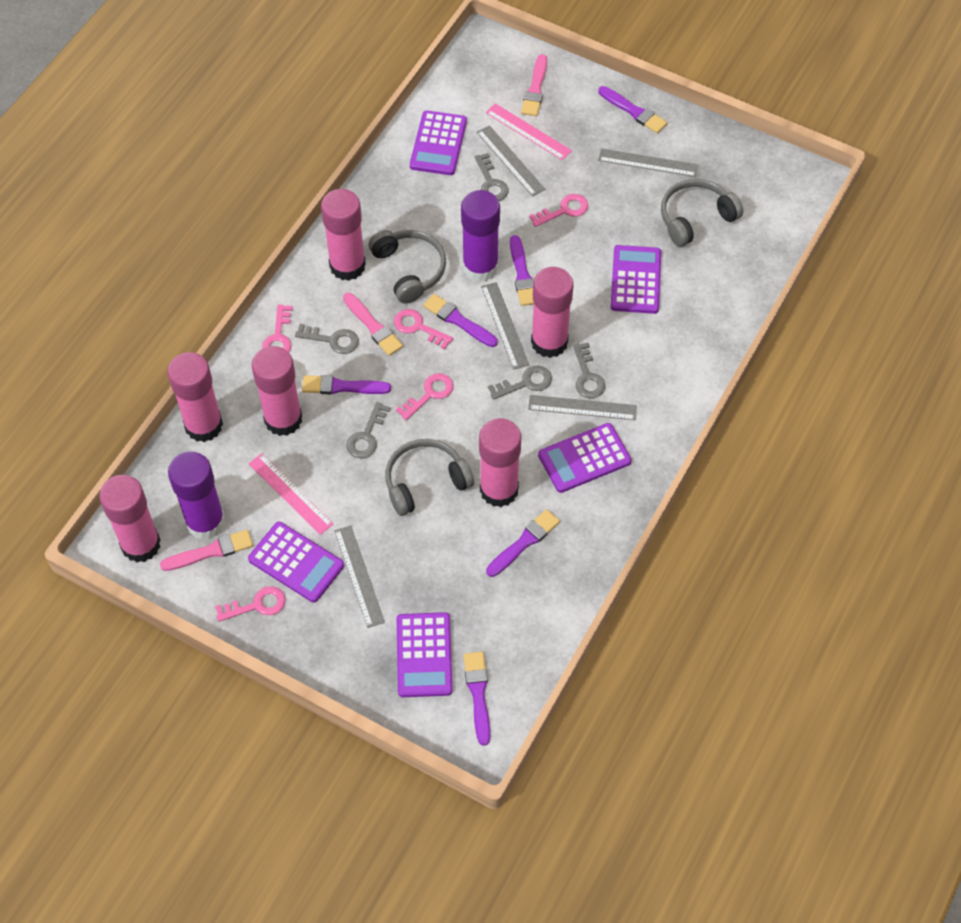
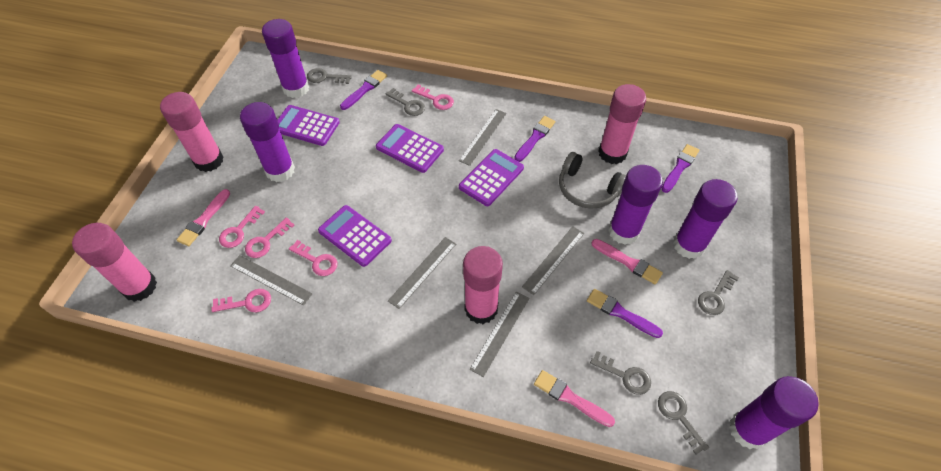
grey headphones: [369,230,446,304] [385,439,474,516] [661,179,743,247] = 3 -> [559,152,626,209] = 1
pink glue stick: [99,475,161,562] [168,352,223,442] [252,346,302,436] [321,189,366,281] [479,418,521,507] [531,267,573,358] = 6 -> [72,223,157,302] [160,92,223,172] [463,246,503,324] [599,84,646,164] = 4
pink ruler: [249,453,333,535] [486,103,572,160] = 2 -> none = 0
purple brush: [302,375,391,394] [423,294,498,347] [464,652,490,746] [486,509,560,577] [510,235,534,306] [599,86,667,133] = 6 -> [340,70,387,110] [514,116,555,162] [587,289,663,338] [661,144,699,193] = 4
purple calculator: [248,522,344,603] [397,612,452,697] [410,111,467,175] [538,423,632,493] [611,245,661,314] = 5 -> [277,105,340,146] [318,205,392,267] [376,124,444,173] [459,149,524,206] = 4
purple glue stick: [168,451,225,540] [461,190,500,282] = 2 -> [240,102,295,182] [262,19,309,98] [608,165,663,245] [673,179,738,259] [729,376,819,449] = 5

